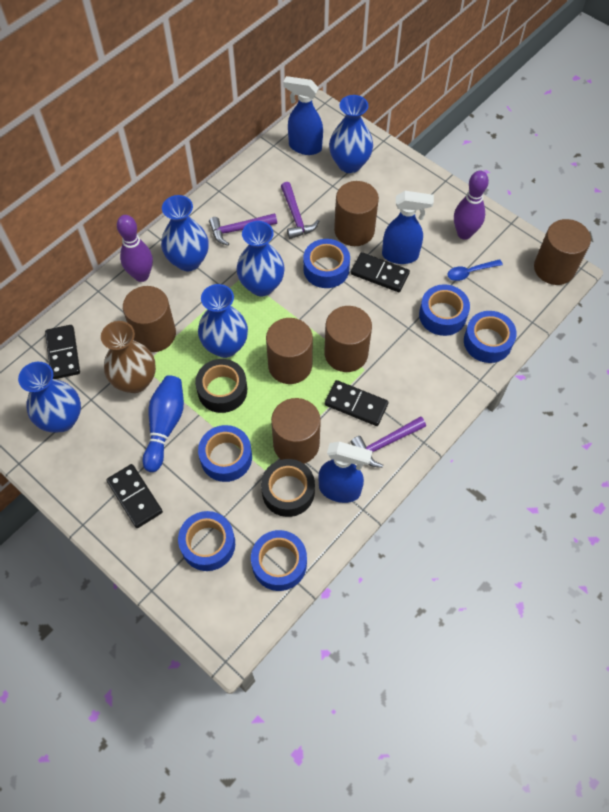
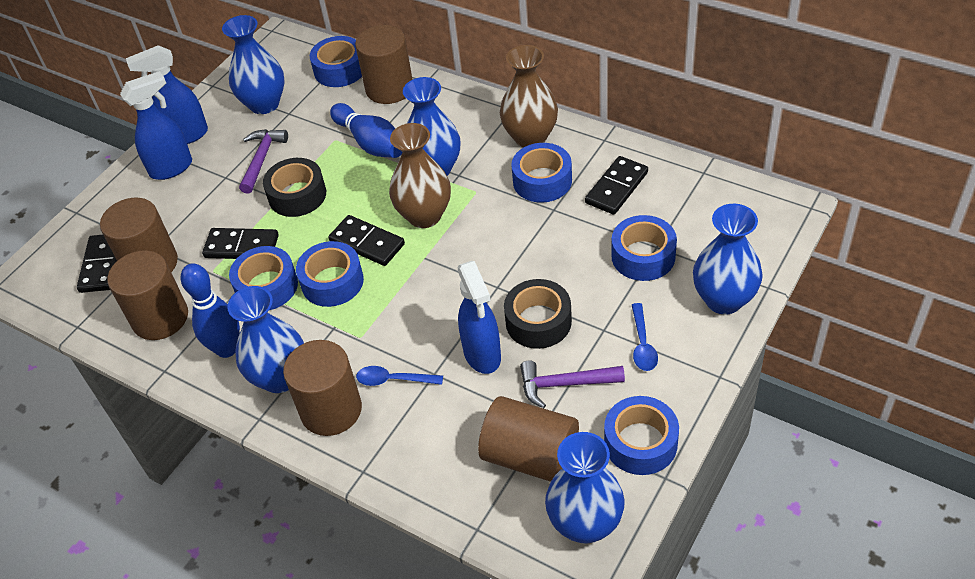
blue bowling pin: [142,375,184,472] = 1 -> [181,263,240,358] [330,103,402,158] = 2
blue spoon: [447,259,503,281] = 1 -> [356,366,443,386] [632,303,658,371] = 2
brown cylinder: [123,286,176,352] [266,318,313,384] [271,398,321,464] [324,306,372,372] [334,181,379,246] [534,219,591,285] = 6 -> [100,198,178,272] [107,250,188,340] [283,340,362,436] [355,25,413,104] [478,396,579,482] = 5
brown vase: [101,321,156,393] = 1 -> [389,123,451,228] [500,45,558,148] = 2
purple bowling pin: [117,215,153,282] [454,171,489,240] = 2 -> none = 0
purple hammer: [209,213,277,246] [281,182,319,239] [351,416,426,468] = 3 -> [239,129,288,194] [520,360,625,408] = 2

